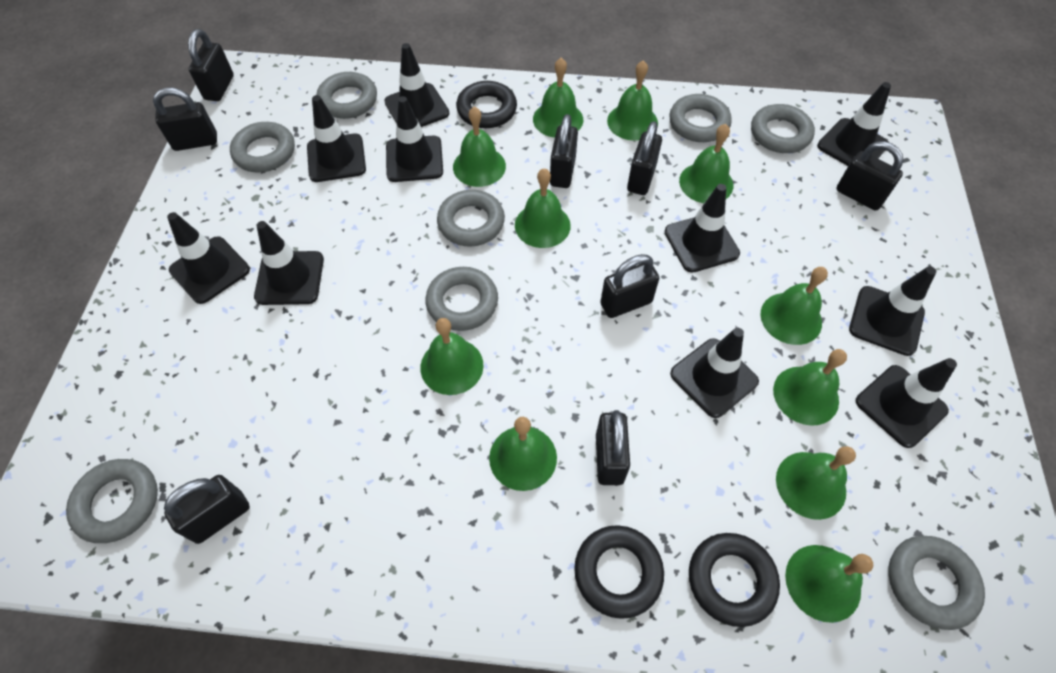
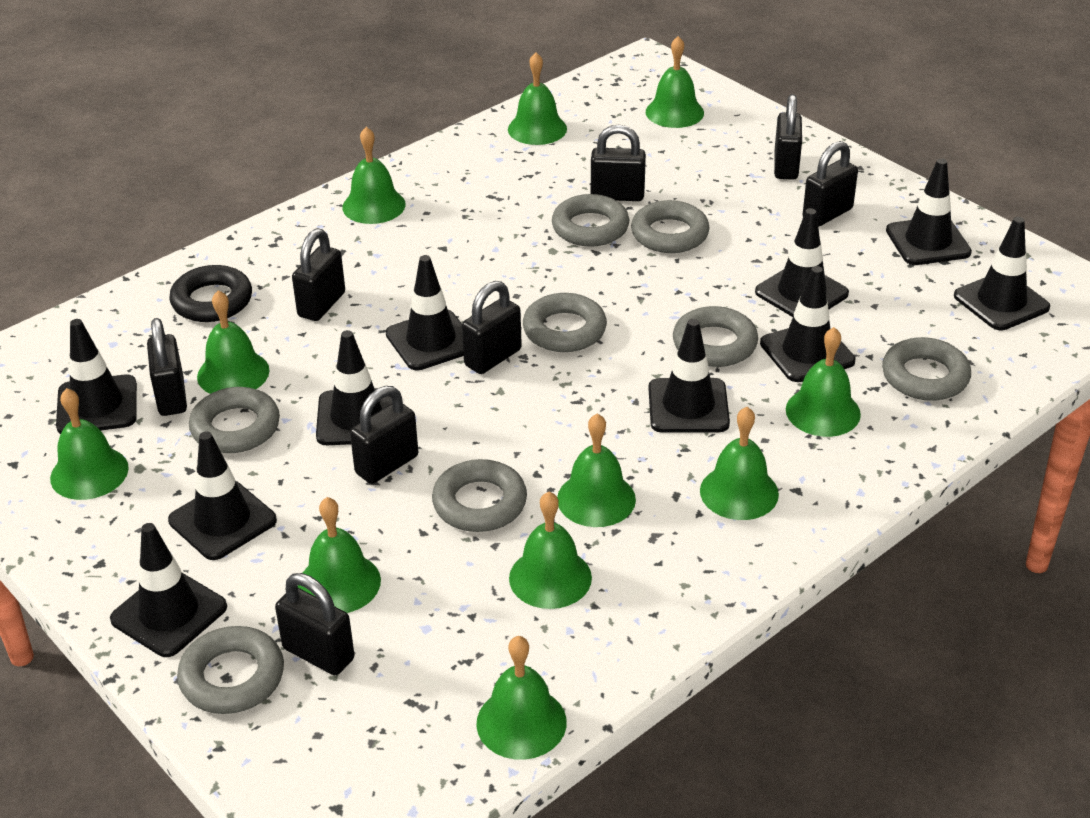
black ring: [456,81,517,128] [574,525,664,619] [689,533,780,627] = 3 -> [169,265,252,322] = 1

